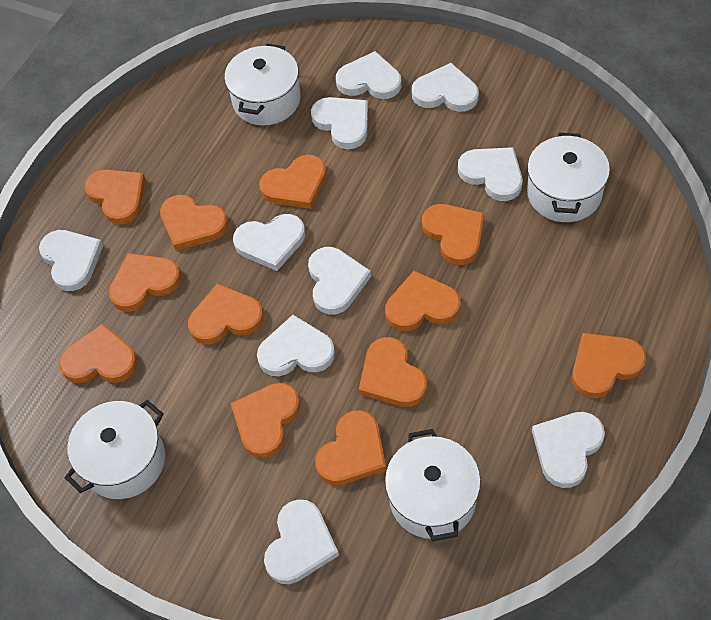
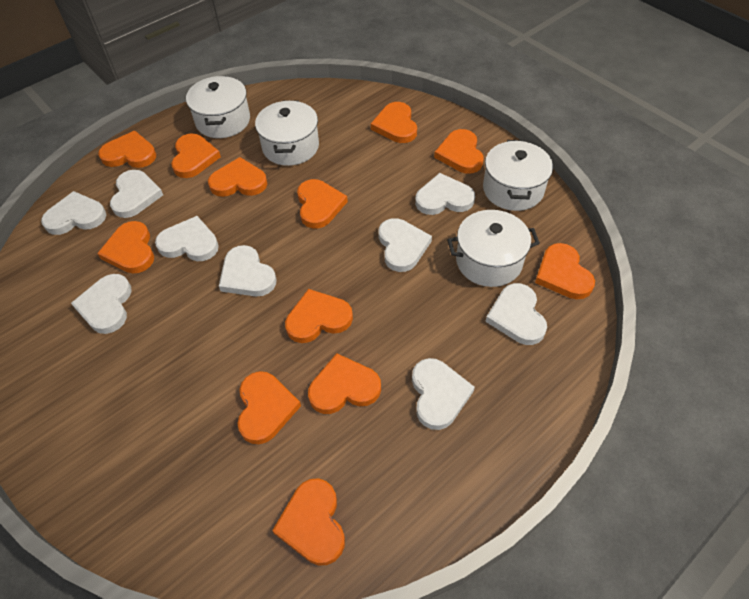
white heart: [39,230,103,291] [233,214,305,271] [257,315,335,376] [264,499,339,584] [308,247,371,314] [311,97,368,149] [336,51,402,99] [412,63,479,112] [458,147,523,201] [532,412,605,488] = 10 -> [41,191,106,235] [71,274,132,334] [110,170,163,218] [155,216,219,261] [219,245,276,296] [379,218,432,272] [412,358,475,430] [415,173,475,215] [485,283,547,345] = 9

